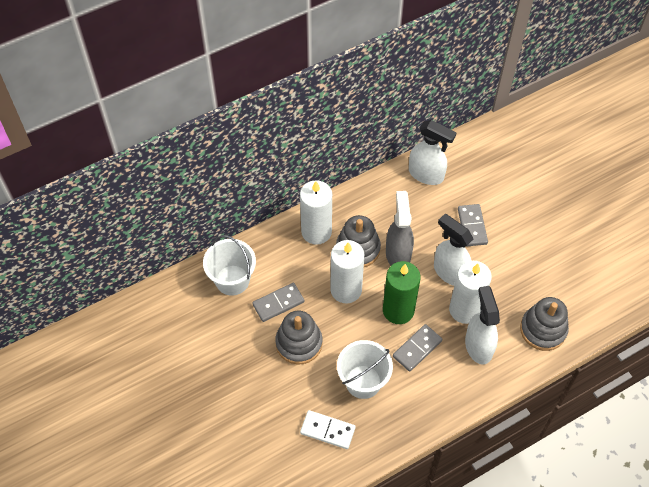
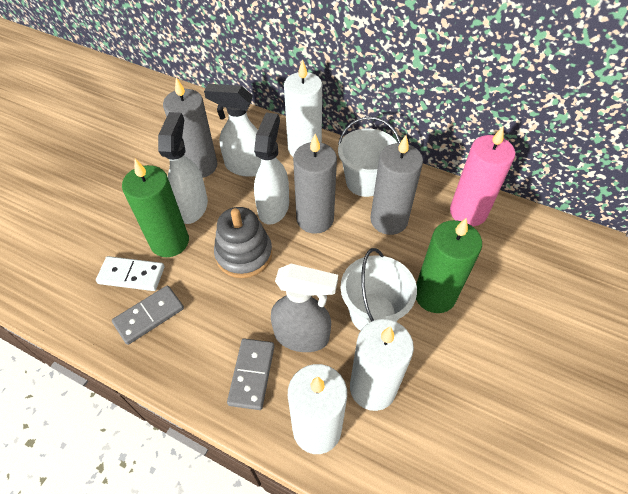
green candle: [383,261,421,324] = 1 -> [122,159,189,257] [416,217,482,313] = 2
grey candle: none = 0 -> [163,77,217,178] [293,134,337,234] [371,135,423,235] = 3
grey domino: [252,283,304,322] [393,324,442,372] [458,204,488,246] = 3 -> [112,285,184,345] [227,338,275,410] = 2
grey stacking toy: [275,311,322,365] [336,215,381,267] [520,297,569,351] = 3 -> [214,207,273,278] = 1
pink candle: none = 0 -> [450,127,515,226] = 1

